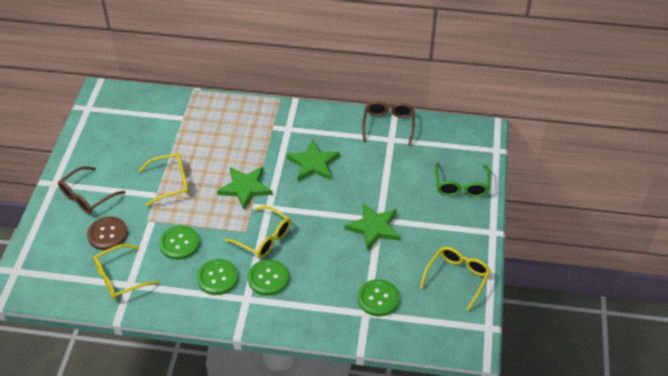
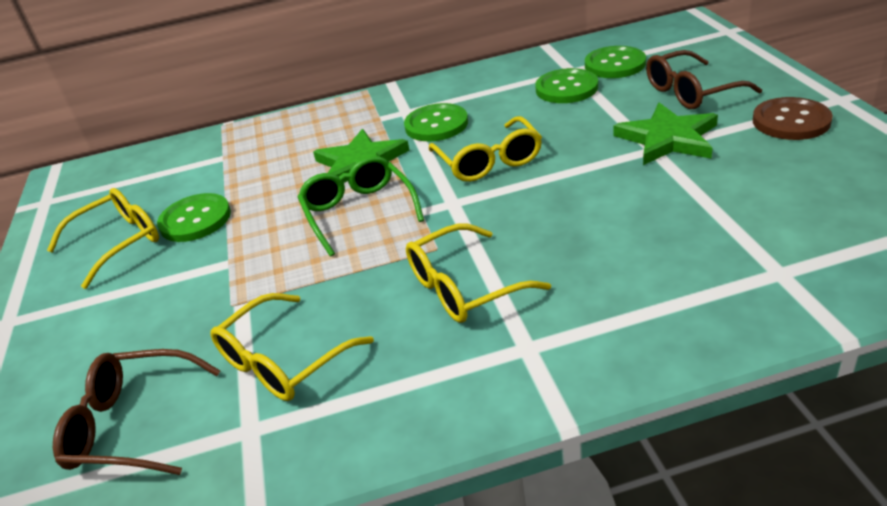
green star: [217,167,273,210] [287,139,340,181] [345,203,400,251] = 3 -> [313,129,409,183] [613,102,718,165] = 2

